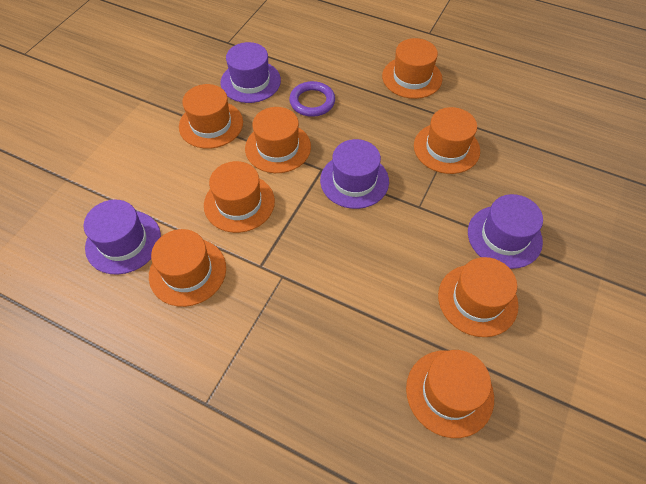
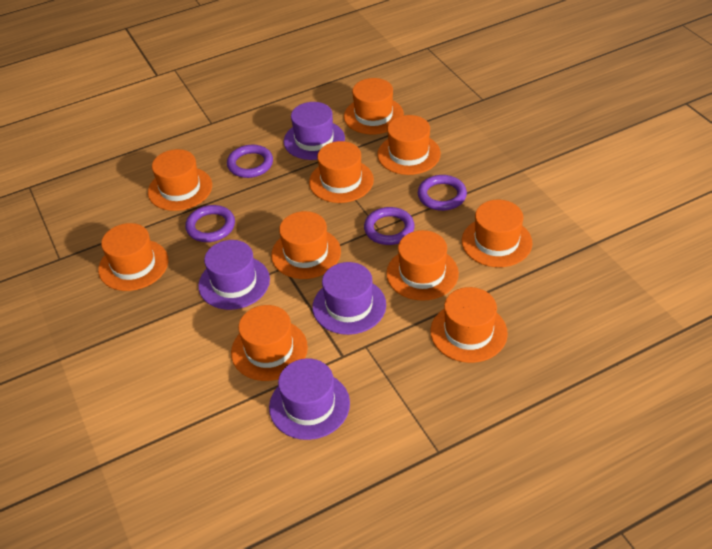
orange hat: [149,229,226,307] [179,84,243,149] [204,161,275,233] [245,107,311,173] [382,38,442,99] [406,350,494,438] [414,107,480,174] [438,257,519,337] = 8 -> [98,223,168,291] [148,149,212,211] [231,305,308,381] [271,211,341,279] [309,141,374,203] [344,78,404,134] [377,115,441,175] [386,230,459,301] [430,287,508,363] [462,200,532,267] = 10
purple ring: [289,81,335,117] = 1 -> [185,205,235,242] [227,145,273,178] [364,207,415,245] [418,175,467,211] = 4

